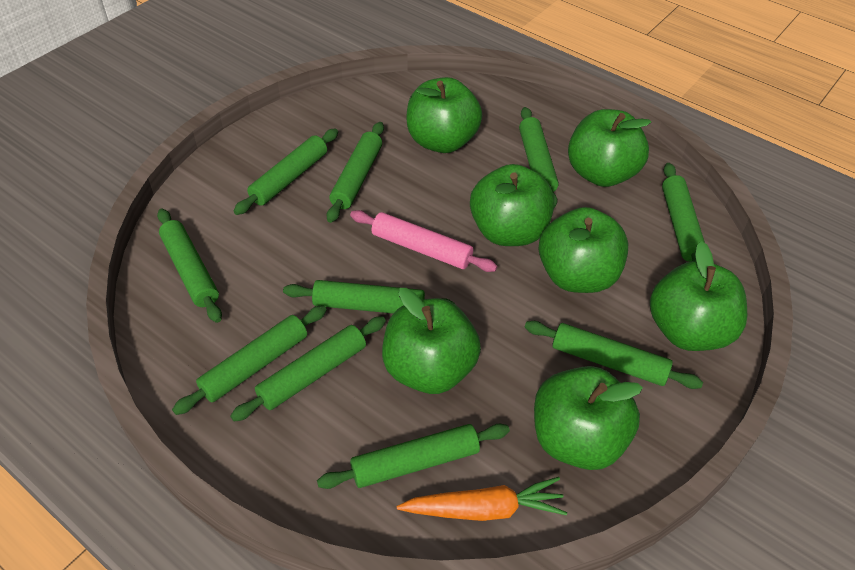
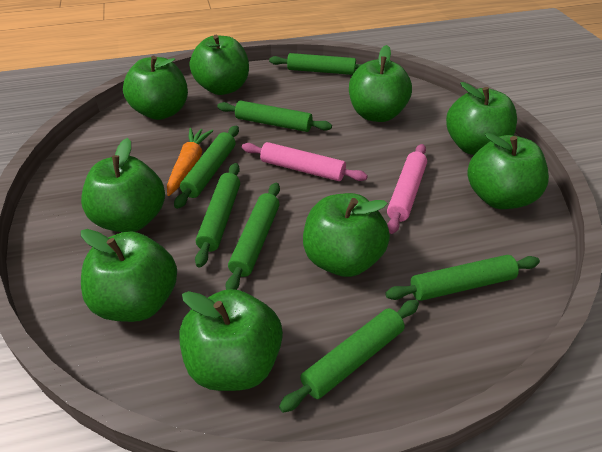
green apple: [382,288,481,394] [406,77,482,153] [470,164,555,246] [534,366,643,470] [539,207,628,293] [568,109,651,187] [650,241,747,351] = 7 -> [81,138,165,232] [81,229,177,322] [123,56,188,120] [179,289,283,391] [190,35,249,95] [303,193,390,277] [349,45,412,122] [446,82,517,155] [467,133,549,209] = 9
green rolling pin: [157,209,222,323] [172,305,327,415] [230,316,386,422] [234,128,338,215] [283,280,455,314] [317,424,510,489] [327,122,384,223] [519,107,559,208] [525,321,703,389] [662,163,705,262] = 10 -> [174,126,239,209] [195,163,240,268] [217,100,332,132] [226,183,280,290] [269,53,362,75] [279,300,419,413] [385,255,540,301] = 7
pink rolling pin: [350,210,497,272] = 1 -> [242,142,368,181] [387,144,427,234] = 2

